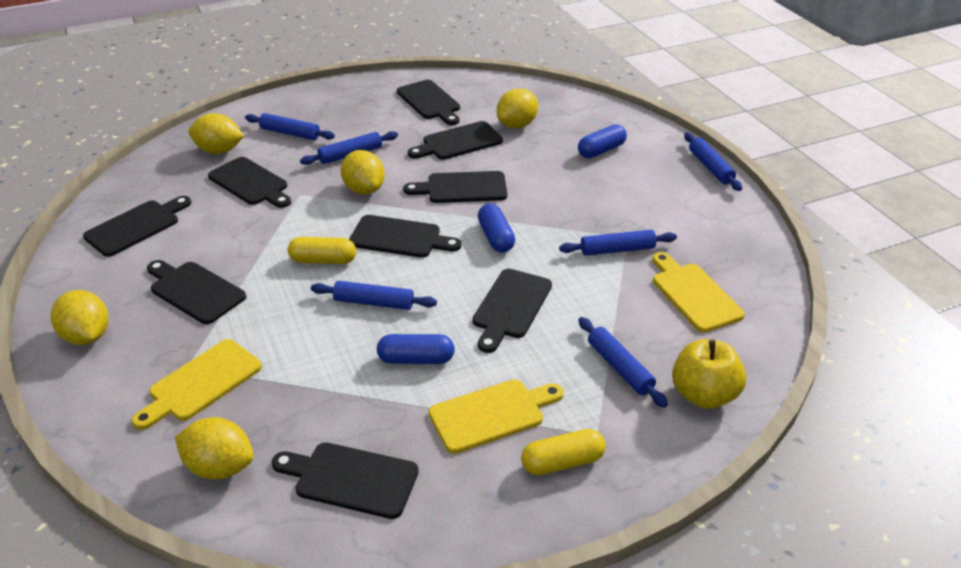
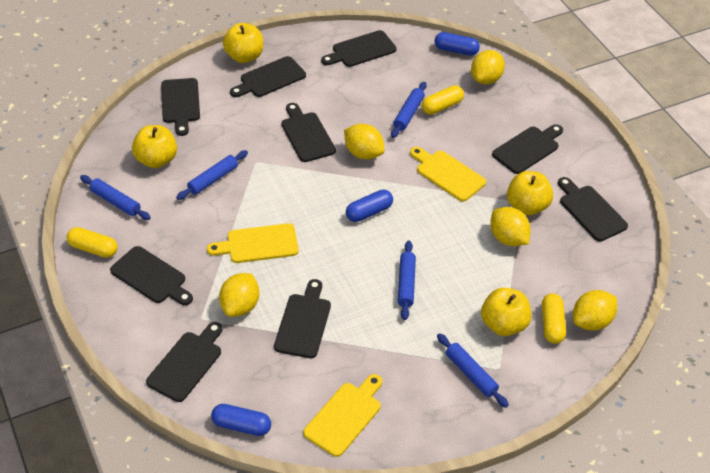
blue rolling pin: [245,113,335,140] [300,131,398,165] [311,281,437,310] [559,230,677,256] [578,317,668,408] [684,132,742,191] = 6 -> [80,175,151,220] [176,150,248,200] [391,82,427,138] [398,241,416,320] [437,333,509,408] = 5
yellow apple: [672,339,746,409] = 1 -> [132,125,177,168] [223,23,263,63] [481,288,531,336] [507,171,553,215] = 4
yellow capsule: [288,237,356,264] [521,429,606,475] = 2 -> [67,227,118,258] [422,85,464,115] [542,293,566,344] = 3

